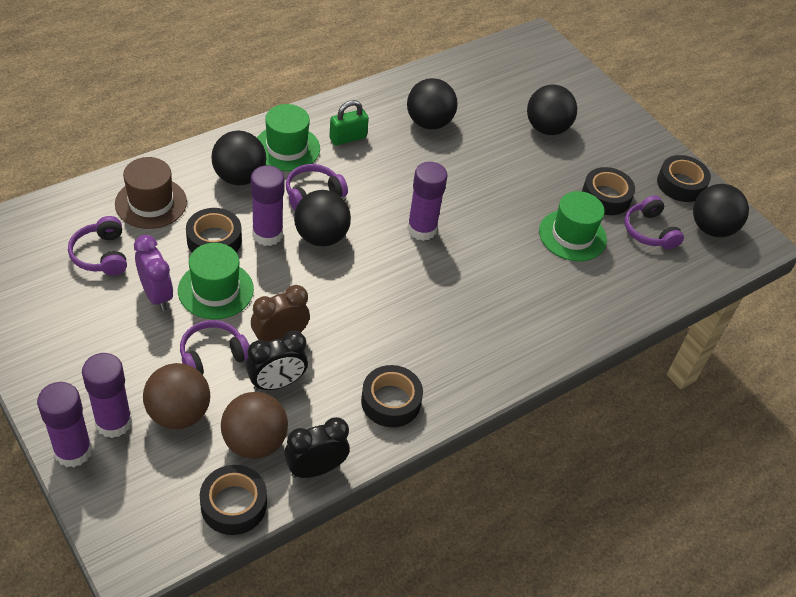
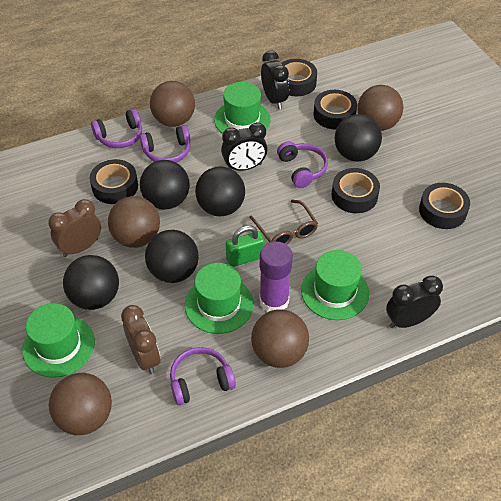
black clock: [246,331,308,391] [284,417,350,478] = 2 -> [221,122,268,171] [261,51,289,109] [386,275,443,328] = 3
brown ball: [143,363,210,429] [221,392,288,459] = 2 -> [49,373,112,435] [108,196,160,248] [150,81,195,127] [251,309,309,368] [357,85,403,131] = 5
brown clock: [251,285,310,342] = 1 -> [48,199,101,257] [121,305,160,374] = 2
brown glasses: none = 0 -> [249,200,318,245] = 1
brown hat: [115,157,187,229] = 1 -> none = 0
green hat: [178,243,254,319] [257,104,320,171] [539,191,607,261] = 3 -> [22,303,95,378] [185,263,253,334] [214,82,271,134] [301,250,369,320] = 4
purple clock: [134,235,173,311] = 1 -> none = 0
purple glue stick: [37,382,92,468] [82,353,132,438] [251,165,285,246] [407,162,447,241] = 4 -> [259,241,293,312] = 1

